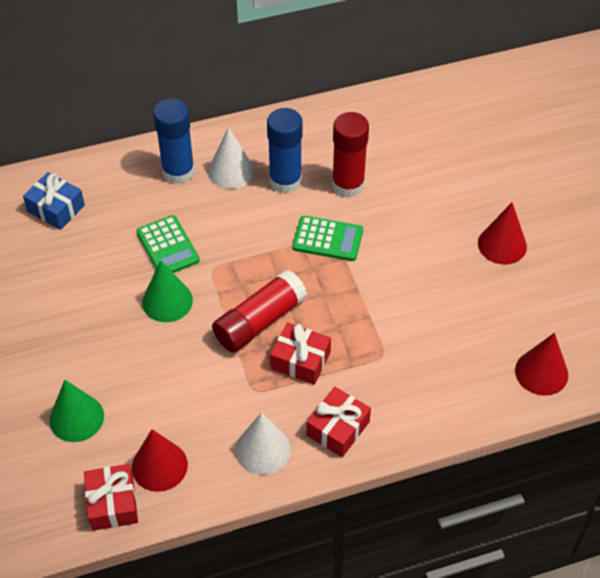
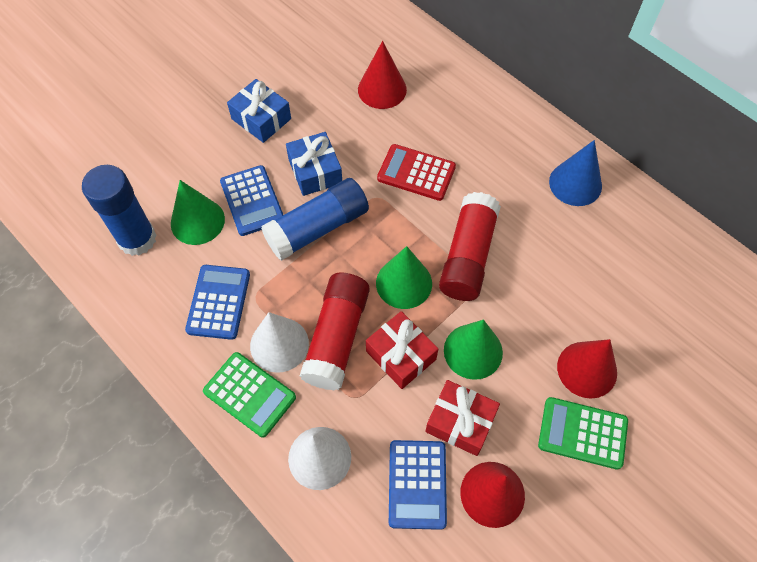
blue calculator: none = 0 -> [185,265,250,340] [220,165,283,236] [389,440,447,530] = 3
blue cone: none = 0 -> [549,140,602,206] = 1
blue gift: [23,172,85,230] = 1 -> [227,79,291,143] [286,132,342,196] = 2
green cone: [50,380,104,442] [142,260,193,322] = 2 -> [171,180,225,245] [376,246,432,309] [444,320,503,380] = 3
red calculator: none = 0 -> [377,144,456,201] = 1
red gift: [84,464,138,531] [270,322,331,385] [306,387,371,457] = 3 -> [366,311,438,389] [425,380,500,456] = 2

